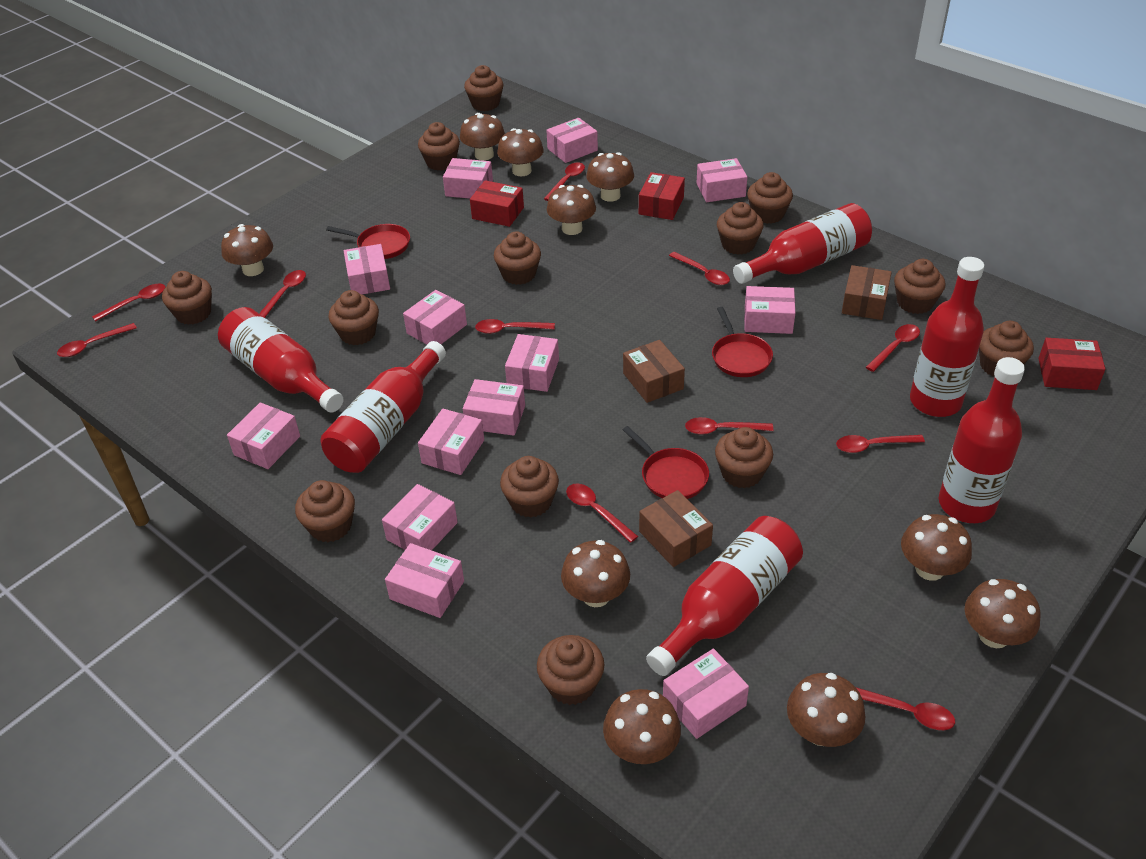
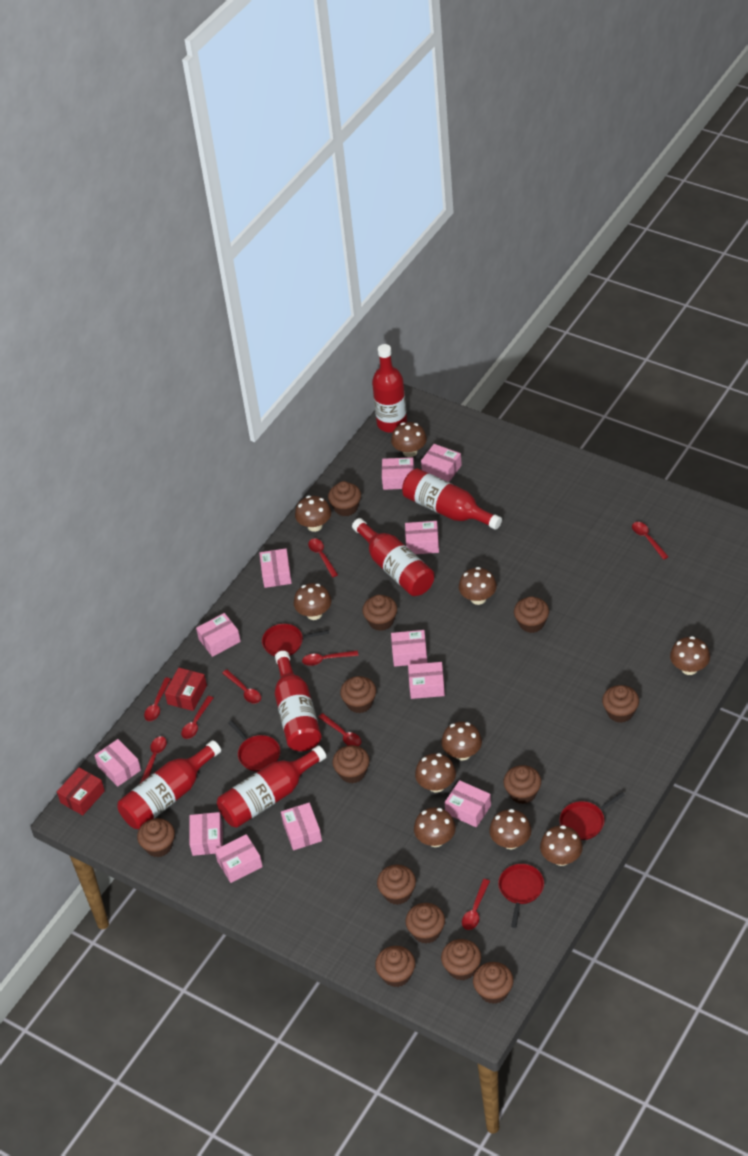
brown box: [623,340,685,403] [639,490,713,567] [842,265,892,320] = 3 -> none = 0
pink box: [227,403,300,469] [344,244,390,294] [382,484,458,550] [385,543,464,618] [403,290,467,344] [418,409,484,475] [443,158,493,199] [463,379,525,436] [505,334,559,392] [546,118,598,163] [663,649,749,739] [696,158,747,202] [744,286,795,334] = 13 -> [94,739,141,787] [189,812,223,856] [196,613,241,657] [215,834,263,883] [259,548,292,588] [281,803,322,850] [382,457,414,490] [391,630,428,667] [405,521,439,554] [408,662,445,699] [421,444,462,482] [444,780,491,827] = 12
red box: [470,180,524,227] [639,172,685,220] [1038,338,1105,390] = 3 -> [57,767,105,815] [165,668,207,711] = 2
red pan: [326,224,410,259] [623,426,709,499] [712,307,773,377] = 3 -> [228,720,280,772] [262,624,329,656] [498,864,544,928] [560,792,625,840] = 4
red spoon: [57,323,137,357] [92,284,166,322] [259,270,306,318] [475,319,555,334] [544,162,585,201] [566,484,638,543] [669,252,730,285] [685,417,773,435] [836,435,925,453] [856,687,955,730] [866,324,920,372] = 11 -> [140,736,167,783] [144,678,171,721] [181,696,213,739] [222,669,261,704] [302,651,359,666] [308,539,338,577] [318,713,361,746] [462,879,490,930] [632,522,669,560] = 9

